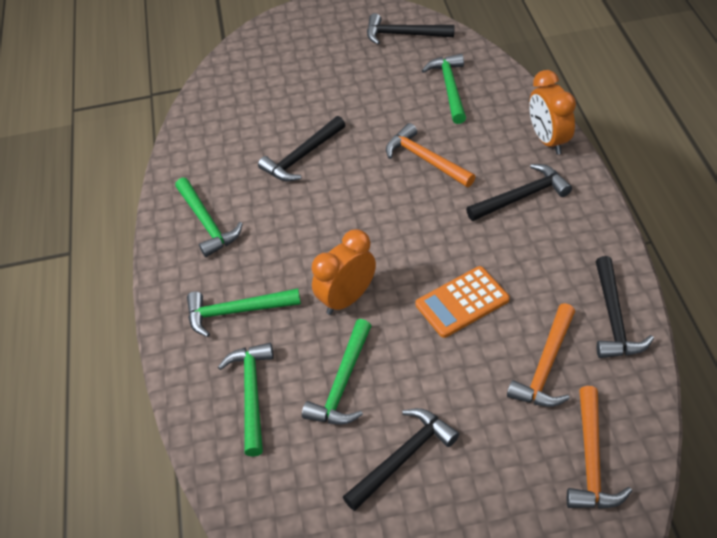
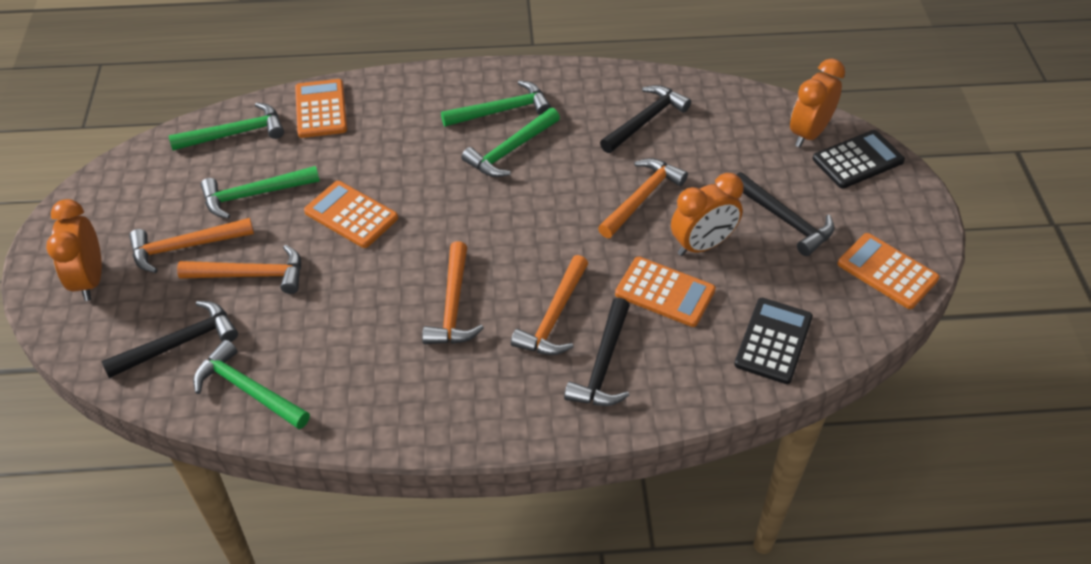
black calculator: none = 0 -> [734,298,813,384] [812,130,905,189] = 2
black hammer: [258,116,345,182] [343,408,459,511] [367,13,455,44] [466,164,572,221] [595,256,654,358] = 5 -> [101,301,238,378] [564,298,630,406] [600,85,691,153] [736,172,834,256] = 4
orange calculator: [415,266,510,338] = 1 -> [295,79,347,138] [304,181,398,248] [615,257,716,327] [838,233,939,309] = 4
orange clock: [311,229,376,315] [529,70,576,155] = 2 -> [46,199,102,301] [671,173,744,256] [790,58,845,147] = 3
orange hammer: [386,123,475,187] [507,303,575,407] [567,386,632,509] = 3 -> [129,218,254,273] [177,245,301,294] [422,241,484,344] [511,255,588,355] [598,158,688,238] = 5

